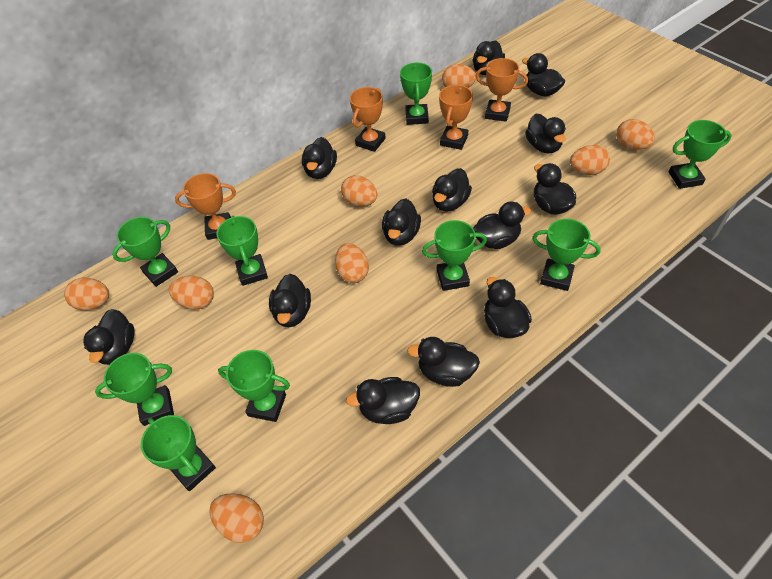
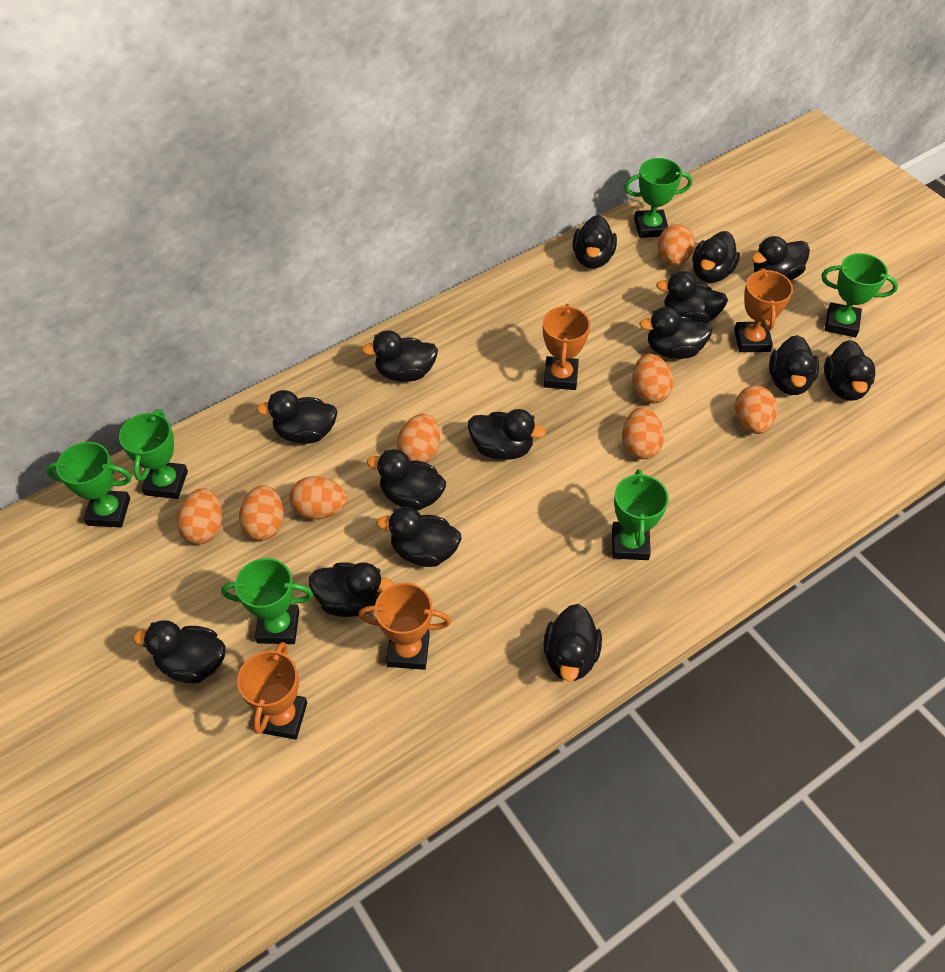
black duck: [83,309,135,365] [269,274,311,327] [302,137,337,179] [346,377,420,424] [382,199,421,245] [407,337,480,387] [432,168,472,211] [473,40,505,75] [473,202,531,249] [484,277,532,338] [522,53,565,96] [525,114,566,154] [534,163,576,215] = 13 -> [133,620,226,683] [256,390,337,444] [309,562,394,617] [361,330,438,382] [367,449,446,510] [376,507,462,567] [468,409,546,460] [543,604,602,682] [572,215,617,269] [639,307,712,359] [656,271,728,323] [692,231,740,283] [751,236,810,280] [769,335,819,395] [824,340,875,401] = 15
green trophy: [95,353,174,426] [112,217,178,287] [141,415,216,491] [216,216,268,286] [218,350,290,422] [400,63,432,125] [422,220,487,291] [532,219,601,291] [669,120,732,189] = 9 -> [46,442,132,527] [119,409,188,499] [221,558,313,644] [612,469,669,560] [624,158,692,238] [821,253,898,337] = 6

